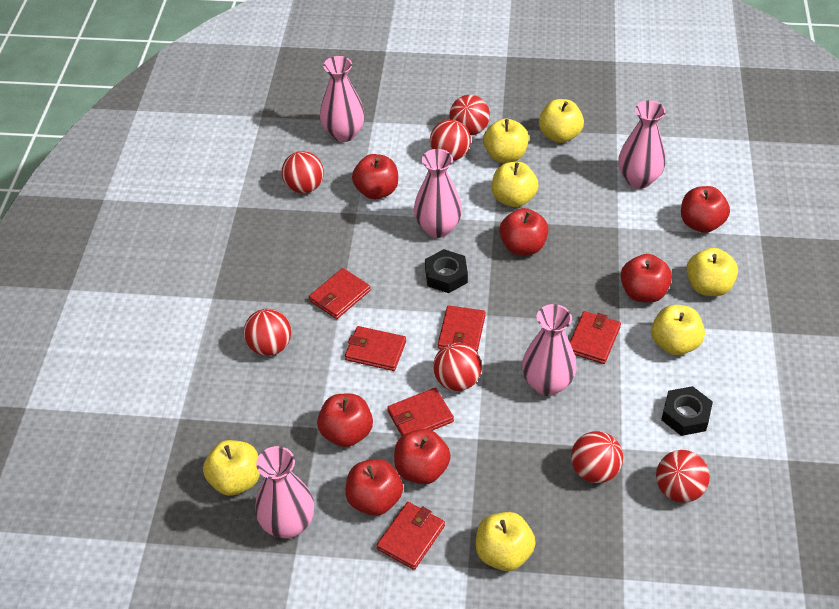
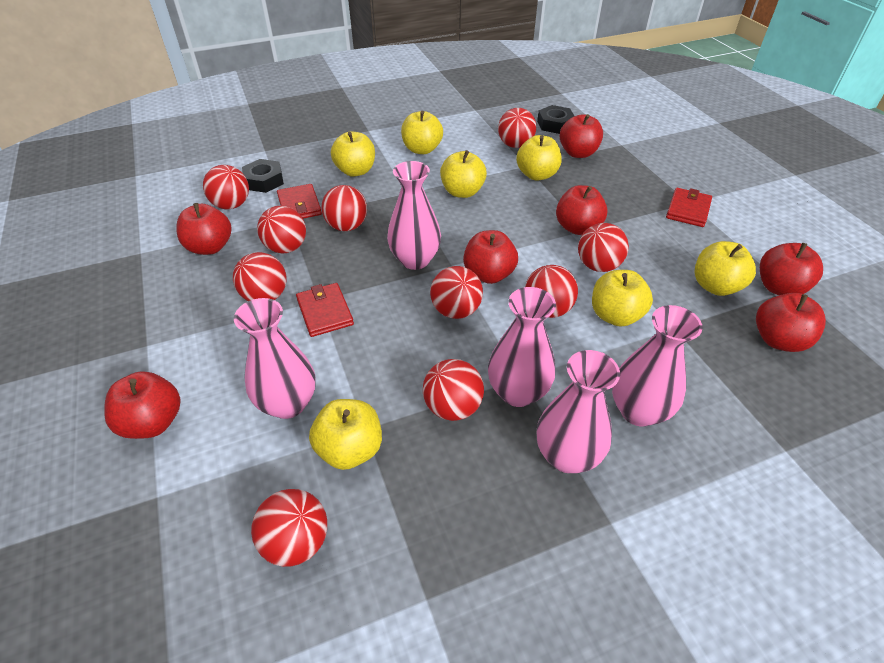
red ball: [244,309,291,356] [282,151,324,193] [430,120,471,161] [433,342,482,391] [450,95,490,135] [571,431,623,483] [656,450,710,503] = 7 -> [203,165,249,209] [233,252,287,301] [251,489,327,567] [257,206,306,254] [321,185,367,231] [423,359,484,421] [430,266,483,319] [498,108,536,148] [525,265,578,318] [578,223,629,272] = 10
red wallet: [309,268,371,319] [345,326,406,371] [376,502,445,570] [387,388,454,436] [438,305,486,352] [570,311,621,364] = 6 -> [277,184,322,219] [296,283,354,337] [666,188,712,227] = 3

